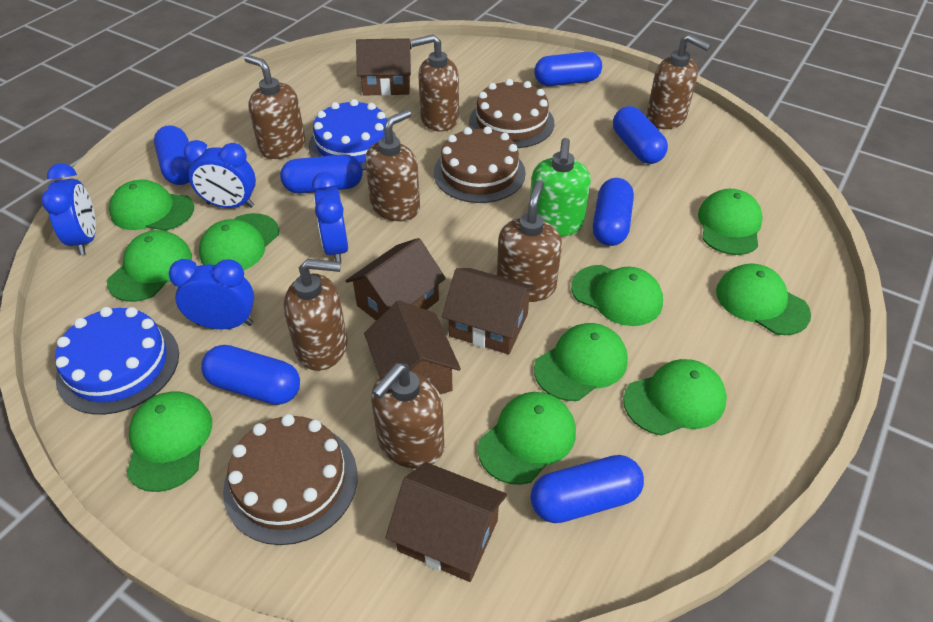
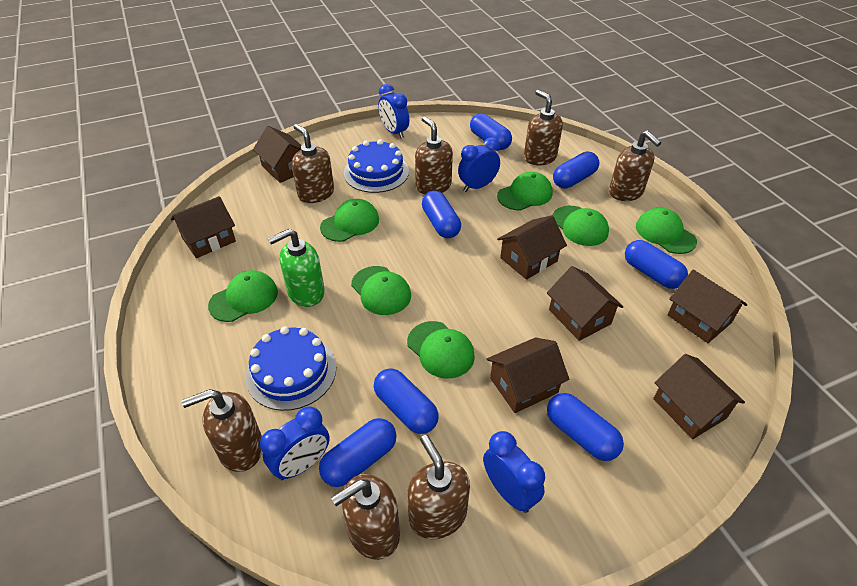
brown cake: [223,414,357,545] [434,126,526,203] [469,79,554,148] = 3 -> none = 0
brown house: [345,238,446,321] [356,38,412,96] [364,300,461,394] [385,462,507,582] [442,268,536,355] = 5 -> [171,196,236,258] [253,126,302,183] [487,337,569,413] [497,215,567,280] [547,266,624,341] [653,354,745,439] [667,270,748,343] = 7
green cap: [107,230,192,302] [109,180,194,231] [126,391,212,492] [199,213,279,271] [478,392,576,485] [534,323,628,401] [571,265,663,326] [623,359,727,436] [698,189,763,255] [716,263,811,335] = 10 -> [208,270,278,322] [320,199,379,242] [351,266,411,315] [407,321,475,379] [497,172,552,211] [552,206,609,246] [636,207,697,254] = 7

